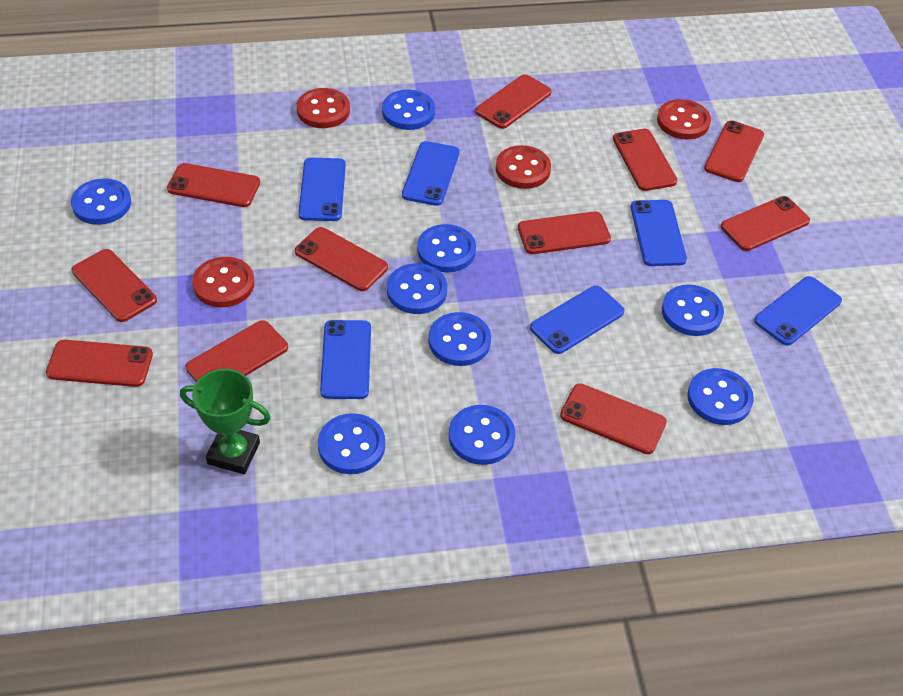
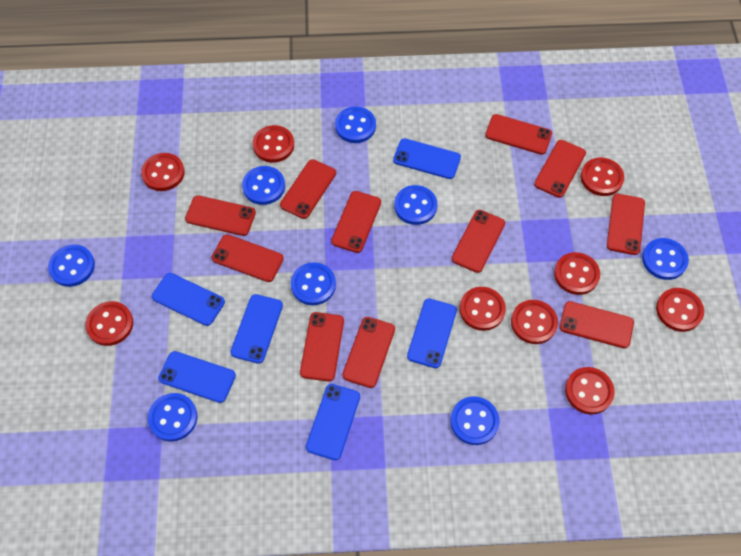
blue button: [71,178,131,225] [318,413,385,474] [382,90,435,130] [387,263,447,314] [417,224,476,272] [428,312,491,366] [449,405,515,465] [662,284,724,336] [687,368,754,425] = 9 -> [48,245,95,287] [148,393,198,442] [242,166,285,205] [291,262,336,305] [335,107,376,143] [394,185,437,225] [450,396,500,445] [642,238,689,280] = 8
green trophy: [180,369,271,474] = 1 -> none = 0
red button: [192,257,255,307] [297,88,350,128] [496,145,551,189] [657,99,711,139] = 4 -> [85,301,133,346] [141,153,185,191] [252,125,294,163] [459,287,506,331] [511,300,558,344] [554,252,600,295] [565,367,615,414] [580,158,624,196] [656,288,704,332] = 9

